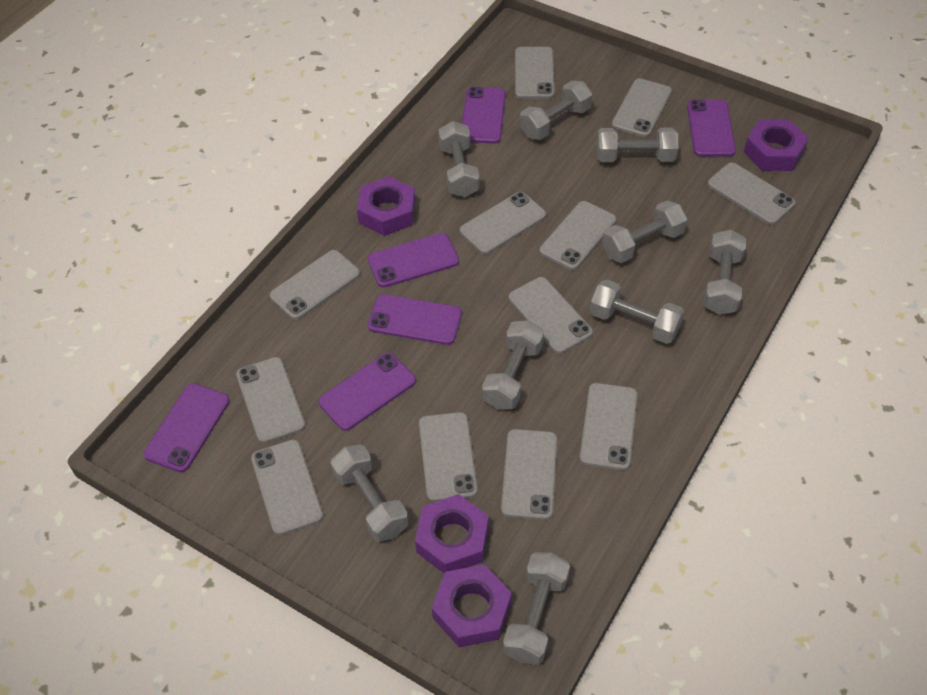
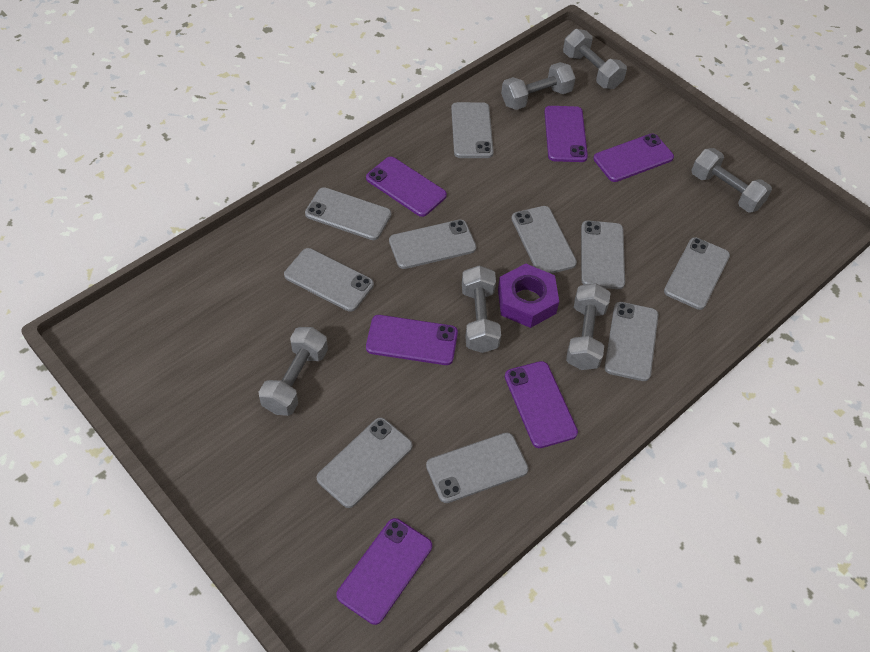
grey dumbbell: [330,444,409,542] [439,121,480,197] [482,320,544,409] [503,552,570,665] [520,81,593,140] [590,280,684,344] [597,128,678,162] [602,201,687,263] [704,229,746,315] = 9 -> [258,327,328,416] [462,265,501,353] [501,62,575,110] [563,29,627,89] [566,283,610,370] [691,148,772,212] = 6
grey phone: [236,357,306,443] [251,439,323,535] [270,250,360,320] [419,412,478,502] [460,192,546,254] [501,429,557,520] [509,277,593,354] [515,47,555,99] [540,201,616,270] [580,383,638,470] [612,78,672,137] [708,162,796,225] = 12 -> [284,248,374,312] [305,187,391,240] [316,418,413,508] [389,219,476,269] [426,432,529,503] [451,102,494,158] [511,206,577,274] [581,221,625,289] [605,302,658,381] [664,237,730,310] = 10
purple nut: [357,176,416,236] [415,494,489,574] [432,564,512,647] [744,119,809,171] = 4 -> [498,263,559,328] = 1

